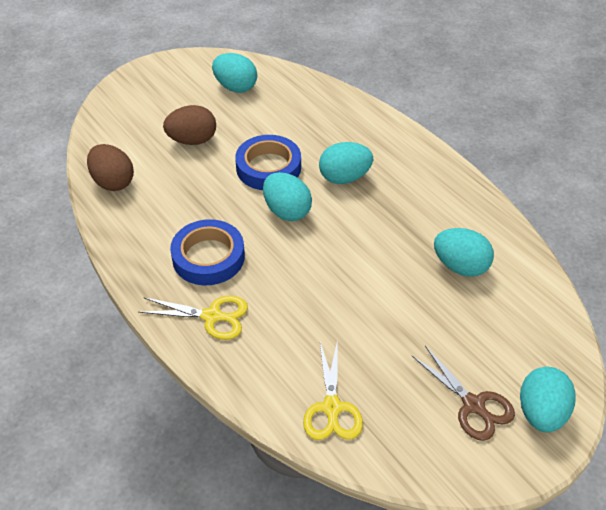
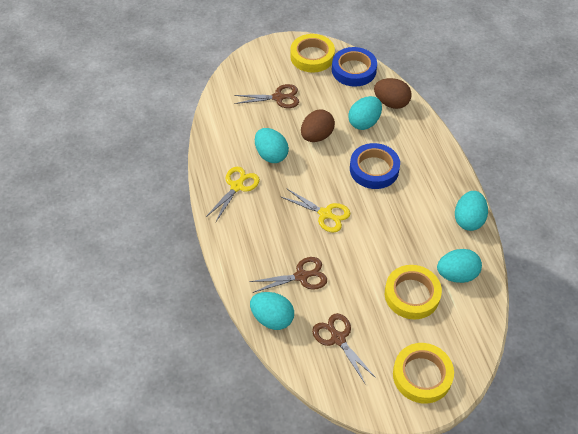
brown scissors: [412,346,515,441] = 1 -> [234,84,299,108] [249,257,327,293] [312,313,376,383] = 3
yellow tape: none = 0 -> [290,34,335,72] [385,265,442,320] [393,343,454,404] = 3

